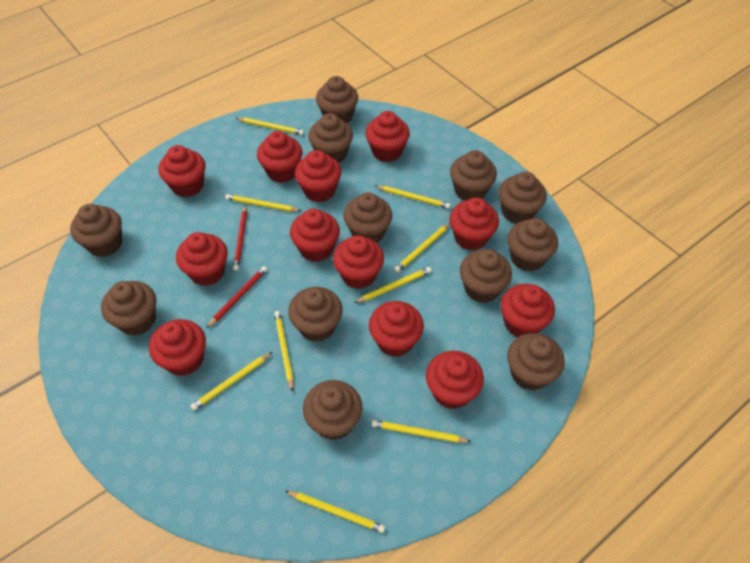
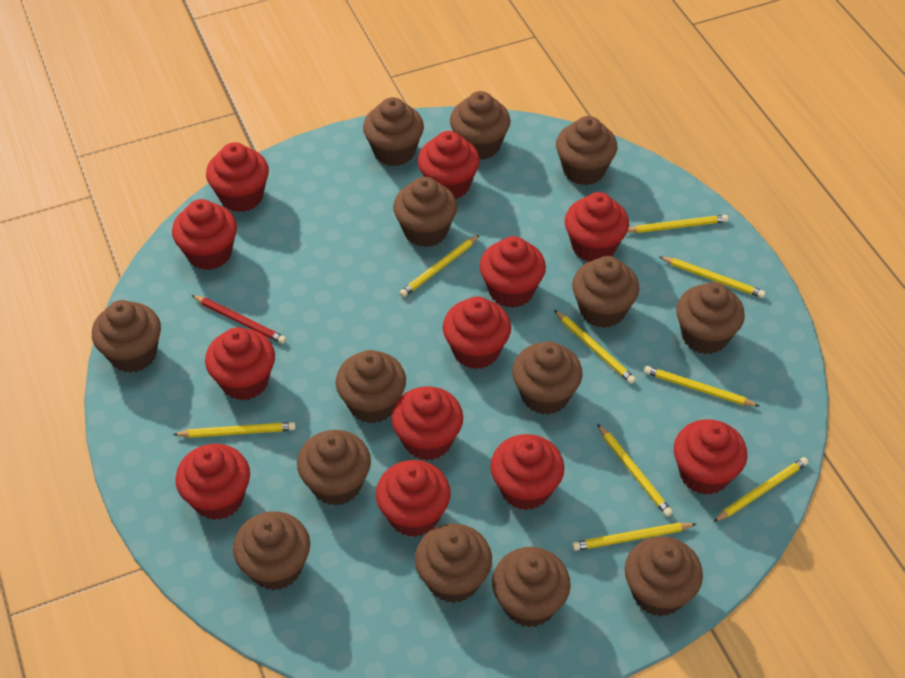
brown cupcake: [70,204,122,257] [101,281,156,336] [288,287,343,342] [303,380,362,440] [308,113,353,163] [316,76,358,123] [344,192,392,243] [450,150,497,201] [460,249,512,303] [499,172,547,224] [507,218,558,271] [507,333,565,391] = 12 -> [92,300,161,373] [233,511,310,591] [297,430,371,506] [336,350,406,424] [363,97,424,166] [393,177,457,247] [415,524,492,603] [450,91,511,160] [492,547,571,627] [512,341,583,415] [556,116,617,185] [572,256,639,328] [625,536,703,617] [676,282,745,354] = 14
red pencil: [207,266,267,328] [233,205,247,270] = 2 -> [192,295,286,344] = 1

